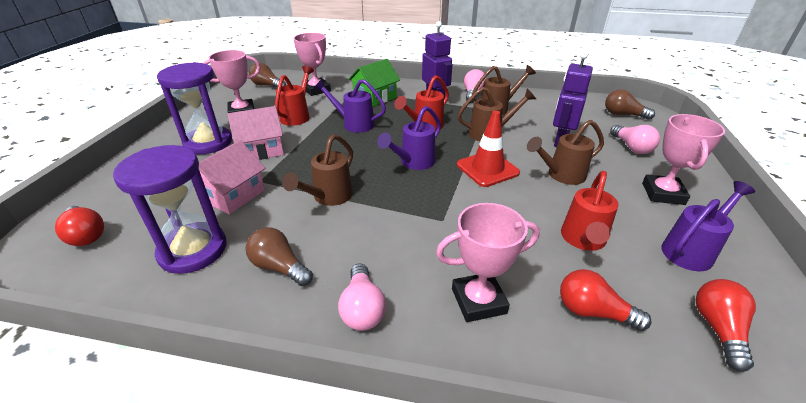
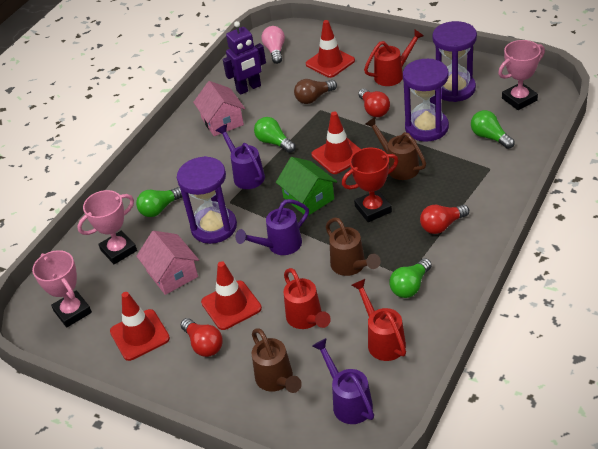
brown light bulb: [246,227,313,286] [249,63,286,88] [605,89,655,120] = 3 -> [294,79,337,104] = 1
brown watering can: [282,134,353,206] [457,87,536,141] [472,65,536,115] [527,120,604,185] = 4 -> [252,328,302,393] [325,217,381,276] [365,117,426,180] = 3
green light bulb: none = 0 -> [136,187,182,217] [254,117,295,153] [390,258,432,298] [471,110,515,149] = 4
pink light bulb: [338,263,386,331] [464,69,487,103] [610,125,660,154] = 3 -> [261,26,285,64] = 1
pink trophy: [203,50,261,113] [293,33,331,96] [436,203,540,322] [642,114,725,205] = 4 -> [32,250,92,327] [77,190,137,264] [498,40,545,110] = 3
purple hourglass: [113,145,227,274] [157,62,232,154] = 2 -> [177,156,237,244] [403,59,449,142] [432,21,477,102] = 3
purple robot: [422,21,452,98] [553,51,593,147] = 2 -> [223,21,266,95] = 1
red traffic cone: [457,111,520,187] = 1 -> [110,292,170,361] [201,261,262,330] [306,20,355,78] [311,111,360,174] = 4
red trophy: none = 0 -> [342,148,398,222] = 1

